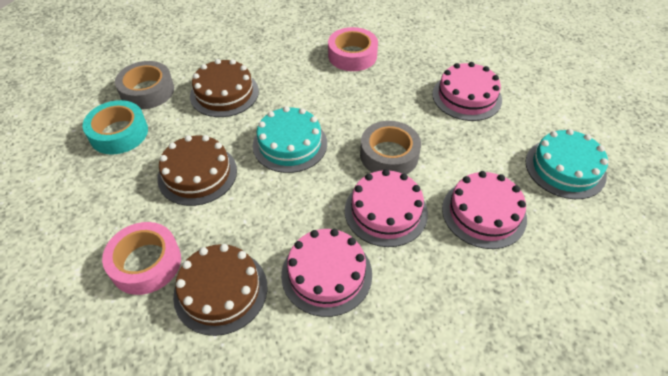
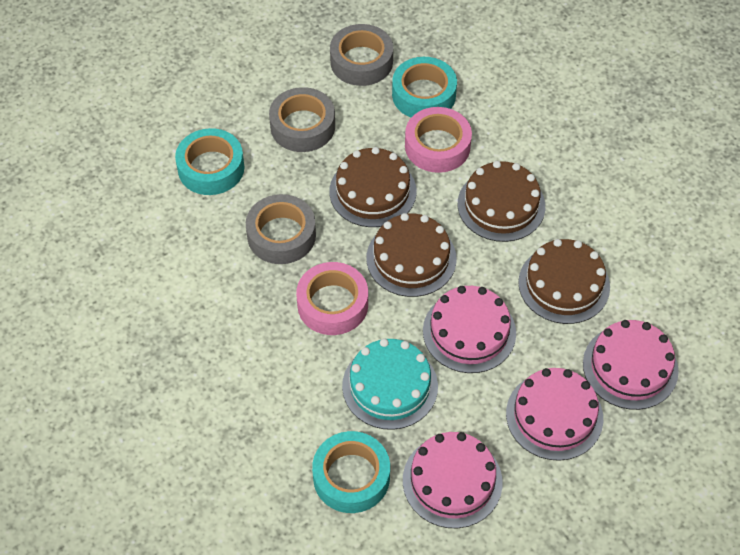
brown cake: [157,135,237,206] [173,244,267,336] [190,59,259,117] = 3 -> [329,147,417,227] [367,213,457,297] [458,161,545,242] [518,239,610,324] = 4
grey tape: [115,61,174,109] [360,121,421,174] = 2 -> [246,194,316,264] [269,87,335,152] [330,24,393,86] = 3
turquoise cake: [253,106,327,173] [526,129,608,199] = 2 -> [342,338,438,430] = 1
turquoise tape: [83,100,148,155] = 1 -> [175,128,244,195] [312,431,390,513] [392,57,457,117] = 3

